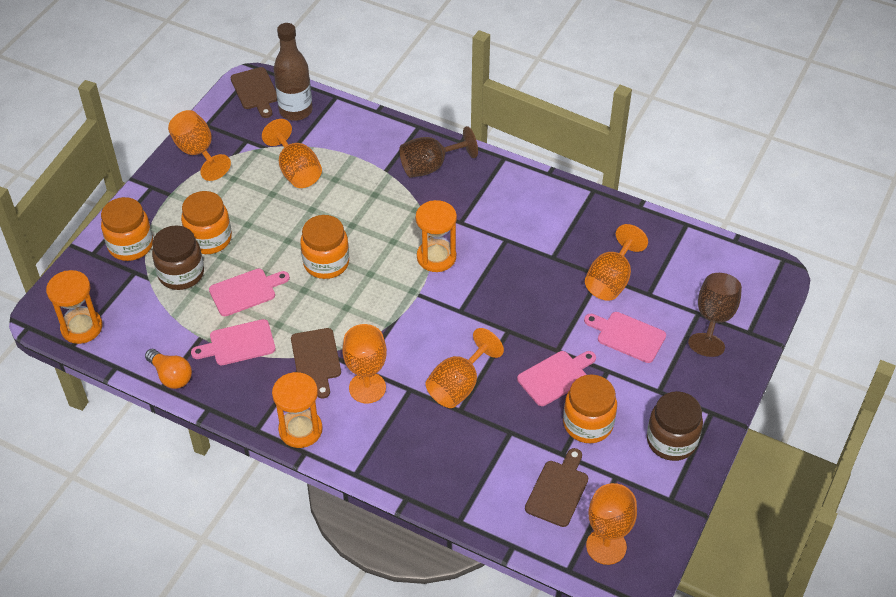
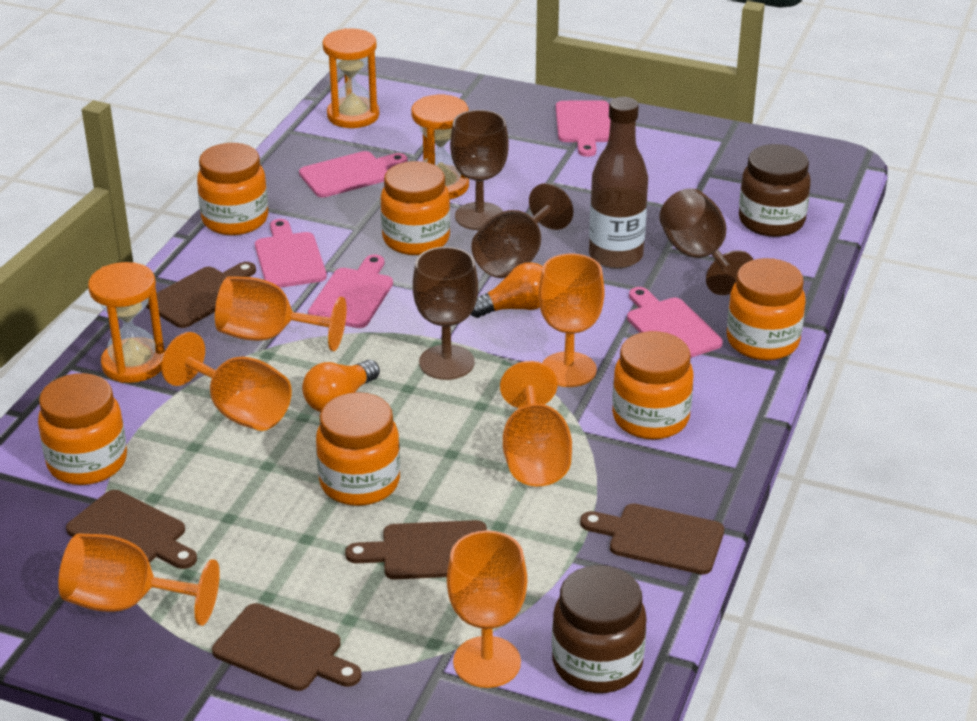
brown cutting board: [231,67,277,118] [291,328,341,398] [525,448,588,527] = 3 -> [66,490,197,569] [146,262,256,328] [212,603,362,691] [345,520,487,579] [580,503,724,575] = 5
brown goblet: [399,126,478,178] [688,273,742,357] = 2 -> [413,247,478,380] [450,110,508,230] [471,183,573,278] [659,188,753,295] = 4
orange jar: [101,197,153,261] [181,191,232,254] [300,215,349,279] [563,374,617,443] = 4 -> [38,373,127,485] [197,143,268,235] [316,392,400,506] [380,161,450,255] [612,331,694,440] [727,258,806,360] = 6
orange light bulb: [145,349,192,389] = 1 -> [302,360,380,412] [470,262,543,318] = 2
pink cutting board: [191,319,276,365] [209,269,290,316] [517,351,596,406] [584,312,666,363] = 4 -> [255,219,327,288] [299,151,407,198] [308,254,393,328] [556,100,610,157] [627,287,723,358] = 5

